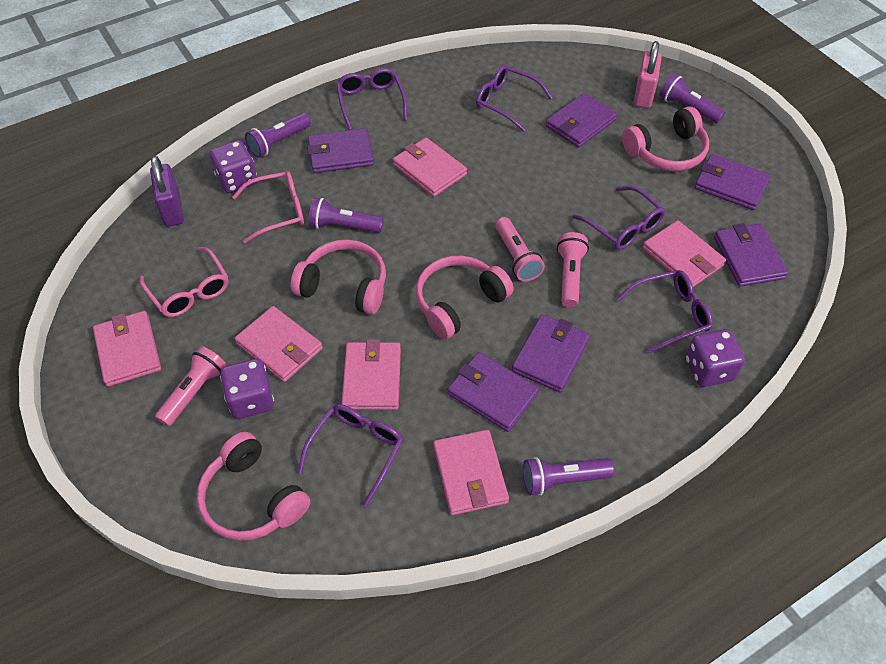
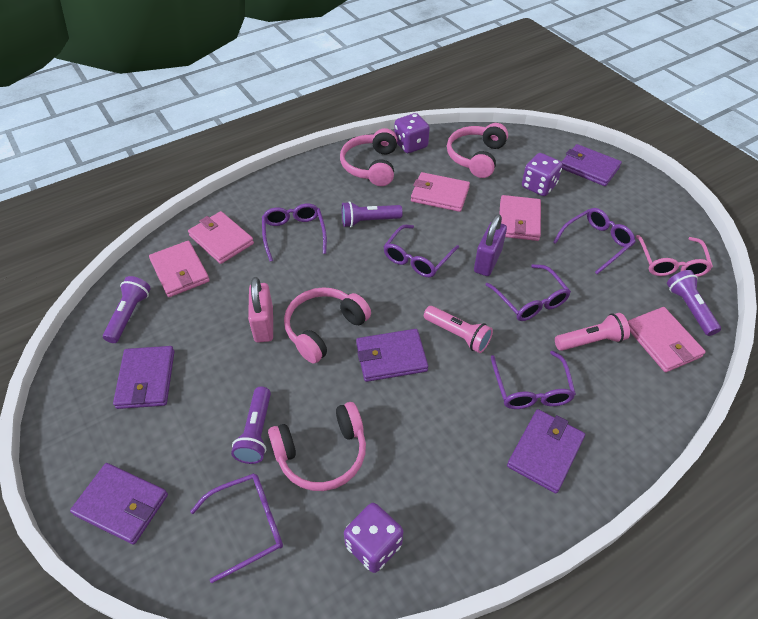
pink flashlight: [155,346,226,427] [495,217,545,282] [557,232,589,307] = 3 -> [424,306,493,353] [555,313,630,351] = 2
pink glasses: [139,247,229,317] [232,171,304,243] = 2 -> [636,235,713,277] = 1
pink wallet: [93,311,161,387] [234,306,323,382] [341,339,401,410] [393,137,467,197] [433,430,509,515] [642,220,726,287] = 6 -> [149,241,210,297] [188,211,254,264] [411,172,470,212] [499,195,541,241] [628,307,706,372] = 5
purple glasses: [298,404,403,507] [336,68,407,130] [476,65,553,132] [572,186,665,250] [616,270,713,354] = 5 -> [190,473,283,583] [262,204,327,262] [383,225,459,277] [485,264,571,321] [491,351,576,409] [553,208,636,274] = 6
purple wallet: [307,128,374,173] [447,352,539,432] [512,314,590,393] [546,93,617,148] [694,154,771,210] [714,223,788,287] = 6 -> [70,463,168,545] [113,346,175,409] [356,329,428,382] [507,409,585,493] [562,144,622,186] = 5

